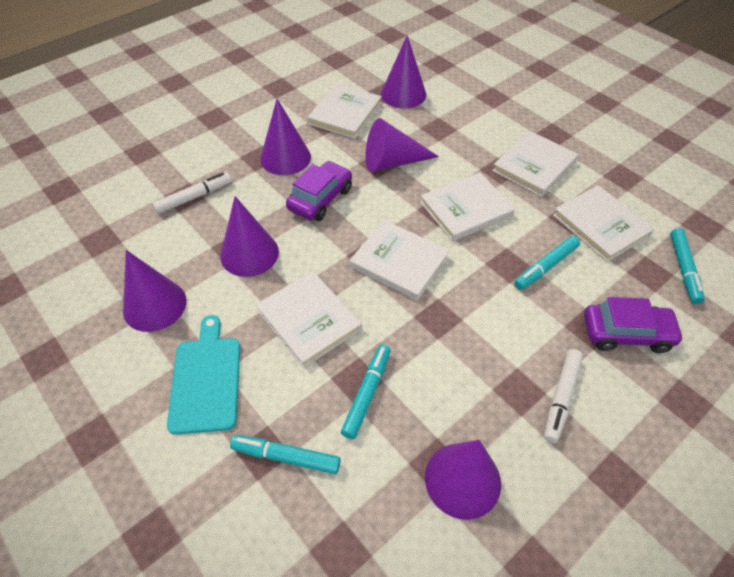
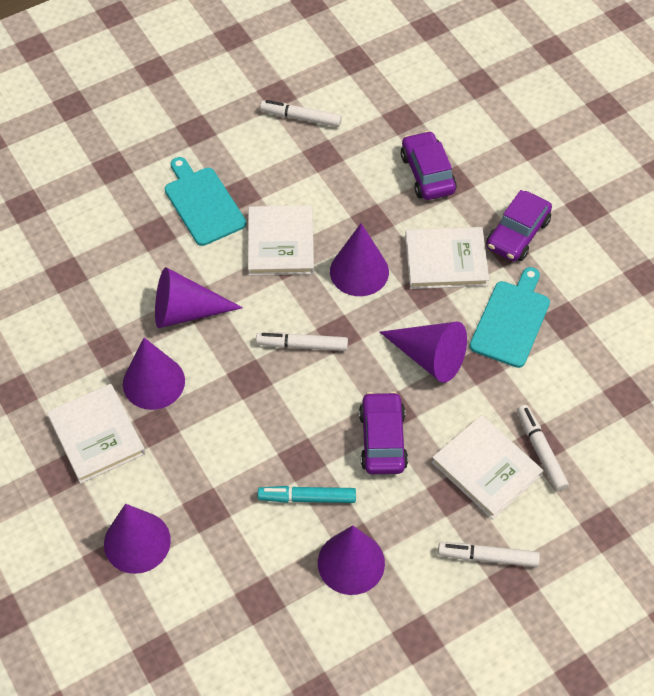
purple car: [286,161,352,221] [584,297,684,353] = 2 -> [359,391,408,474] [401,131,457,200] [486,190,552,261] = 3
turquoise cutting board: [167,315,240,435] = 1 -> [165,157,246,246] [470,267,550,368] = 2
turquoise marker: [230,435,341,474] [341,344,391,439] [514,236,580,290] [670,228,705,304] = 4 -> [258,486,356,503] = 1
white book: [256,271,362,368] [307,83,382,139] [350,220,450,301] [420,172,515,241] [492,131,578,197] [553,185,654,262] = 6 -> [47,384,145,484] [248,205,314,275] [405,227,489,289] [432,415,543,519] = 4
white marker: [152,172,232,214] [544,349,583,443] = 2 -> [256,332,348,351] [260,100,342,127] [438,542,540,567] [517,405,569,491] = 4

